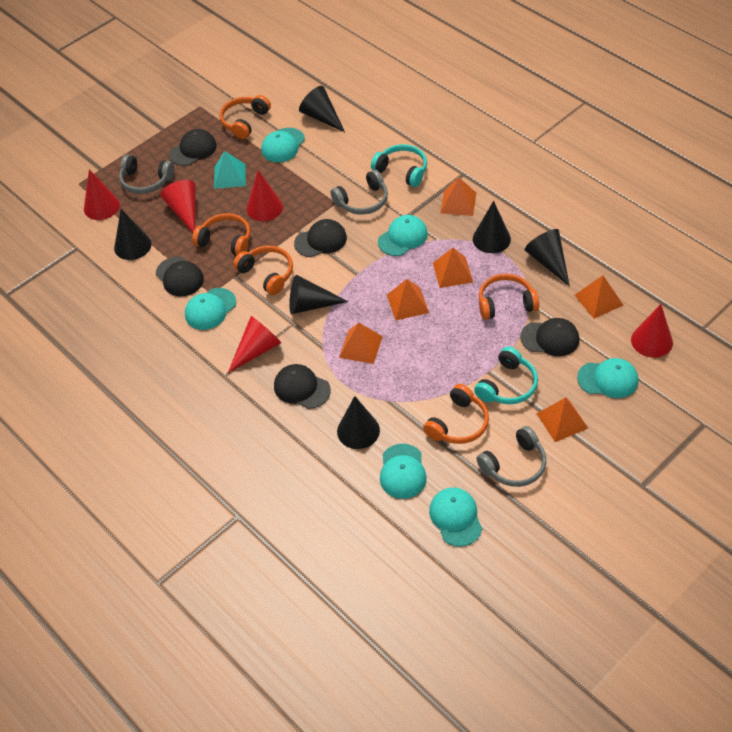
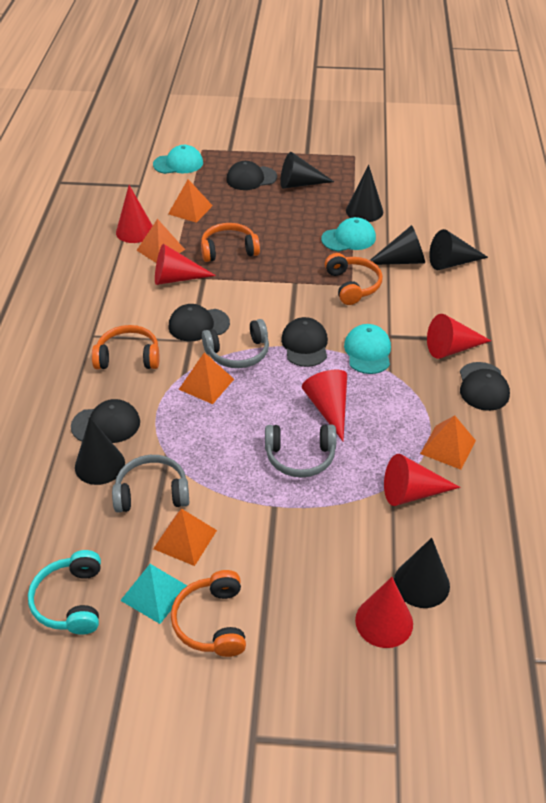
orange headphones: [192,213,250,256] [219,95,271,139] [233,246,293,295] [423,384,489,444] [479,274,539,320] = 5 -> [92,325,159,369] [171,570,246,657] [201,223,260,262] [325,253,383,305] = 4
orange pyramid: [339,323,383,364] [387,279,429,321] [433,248,473,288] [440,178,476,216] [537,397,588,442] [575,275,623,318] = 6 -> [136,219,185,263] [153,509,217,566] [168,179,213,223] [178,353,234,404] [420,415,476,470] = 5
red cone: [84,169,120,220] [160,180,196,232] [228,316,281,373] [246,170,283,221] [631,304,673,358] = 5 -> [116,185,153,243] [155,244,216,285] [302,370,347,441] [355,577,413,648] [384,454,460,506] [427,314,491,359] = 6
turquoise cap: [185,288,236,330] [261,128,305,162] [378,215,428,256] [380,444,427,499] [429,487,482,547] [577,358,638,398] = 6 -> [153,145,203,174] [321,217,376,252] [344,324,391,374] = 3
turquoise headphones: [371,144,427,187] [474,346,538,404] = 2 -> [28,550,101,635] = 1

